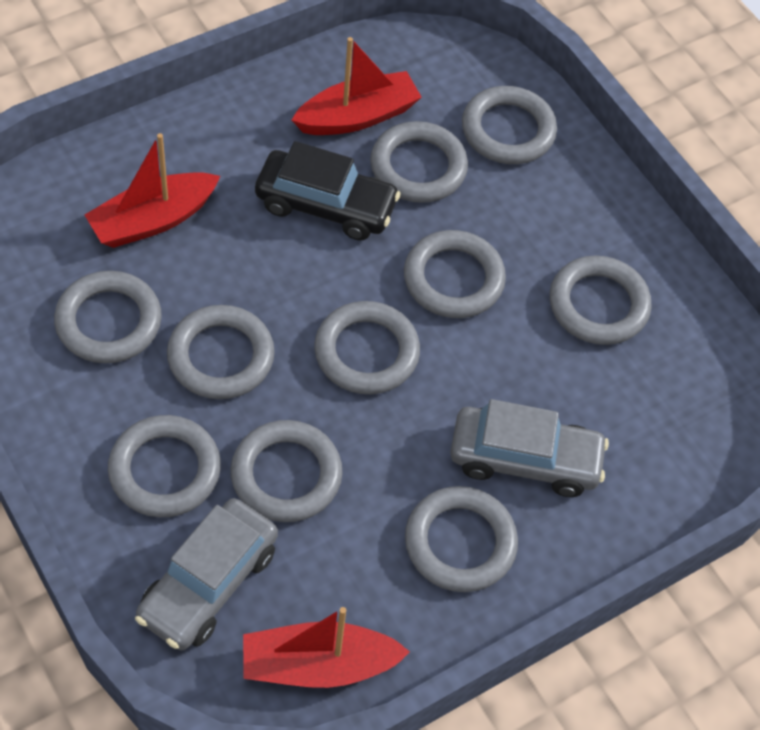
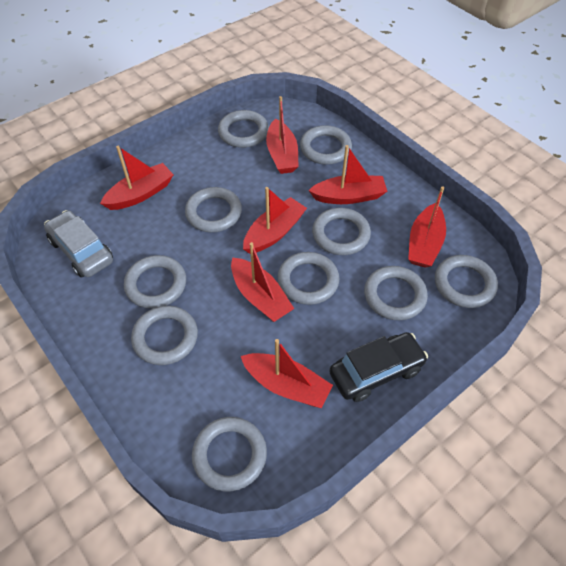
grey car: [135,498,278,650] [450,399,609,497] = 2 -> [44,210,113,278] = 1
red boat: [85,133,220,248] [243,607,410,688] [292,37,422,135] = 3 -> [100,146,174,210] [231,242,294,322] [241,339,333,408] [243,187,307,254] [266,96,299,174] [308,145,387,204] [408,186,446,268] = 7

